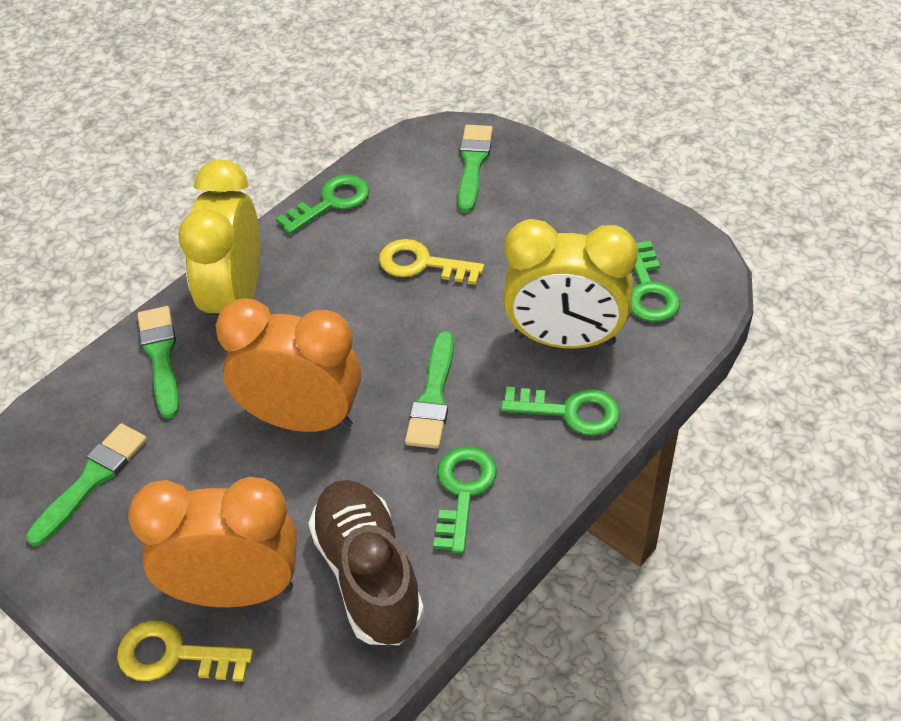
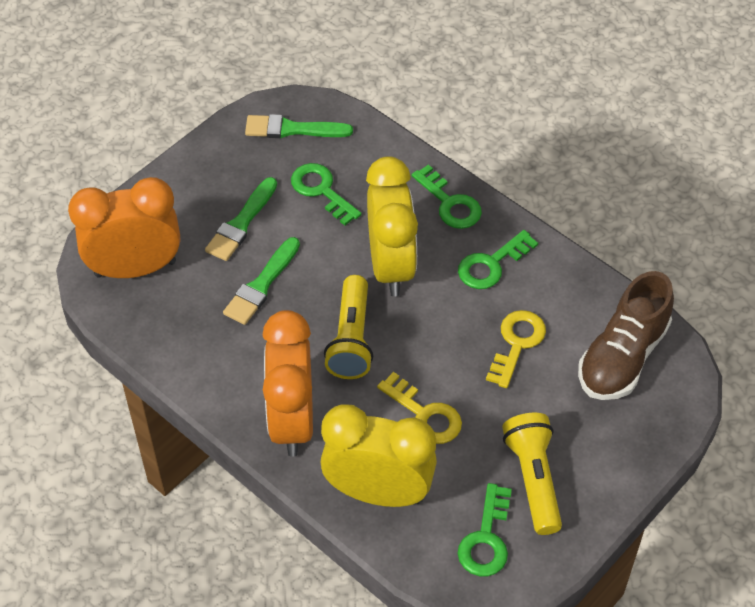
green brush: [26,423,147,546] [138,306,179,419] [405,331,454,449] [458,125,493,213] = 4 -> [205,177,277,261] [223,237,300,325] [245,114,353,138] = 3
yellow flashlight: none = 0 -> [324,275,373,379] [502,413,562,535] = 2

